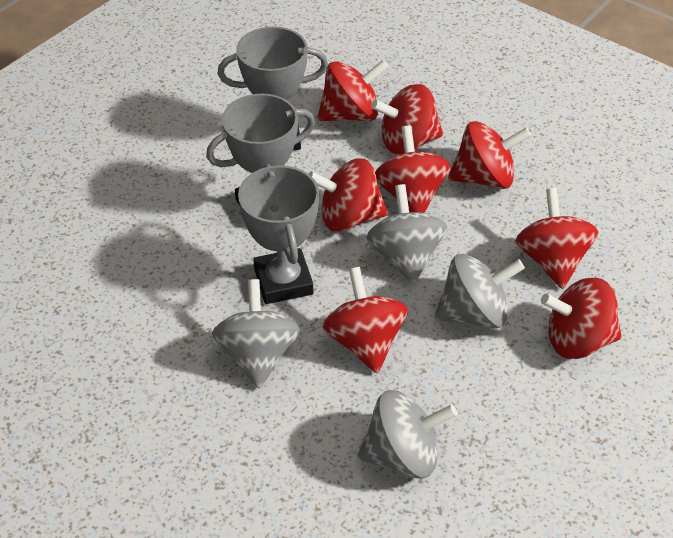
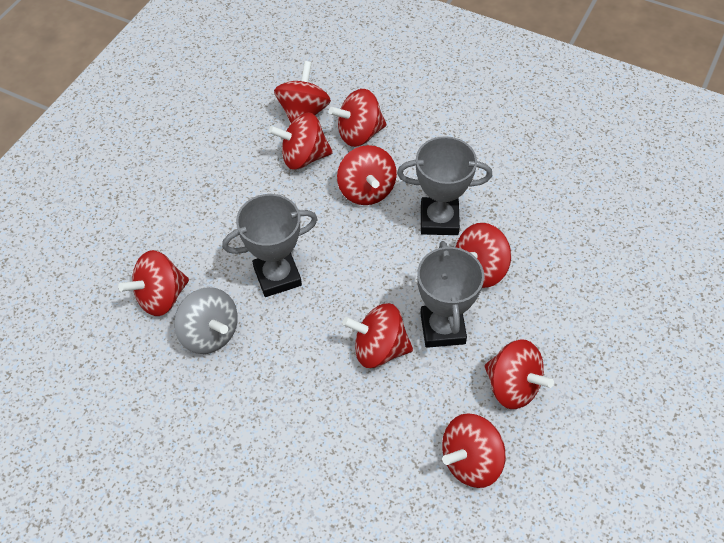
grey spinning top: [212,279,300,388] [357,390,457,478] [366,184,447,285] [434,254,525,329] = 4 -> [174,287,238,354] = 1
red spinning top: [309,158,388,232] [317,60,388,121] [323,267,408,373] [371,84,443,154] [375,126,451,213] [448,121,531,189] [516,188,598,289] [541,278,622,359] = 8 -> [118,250,189,316] [269,113,333,170] [274,61,331,123] [329,89,387,147] [337,145,397,205] [342,303,413,368] [442,413,506,488] [456,223,511,288] [484,340,554,409] = 9

